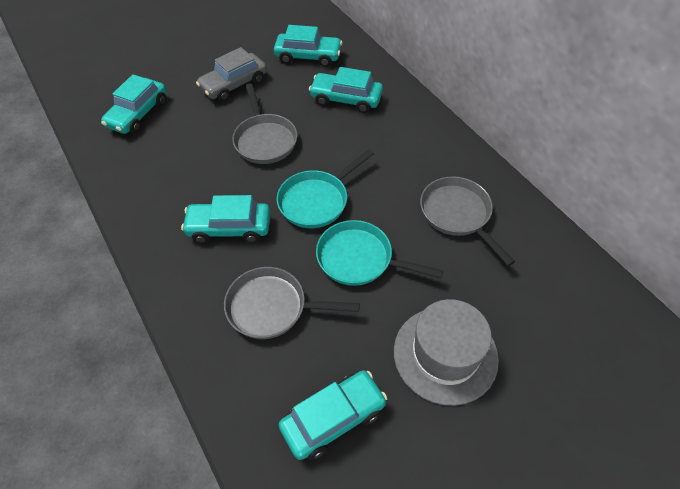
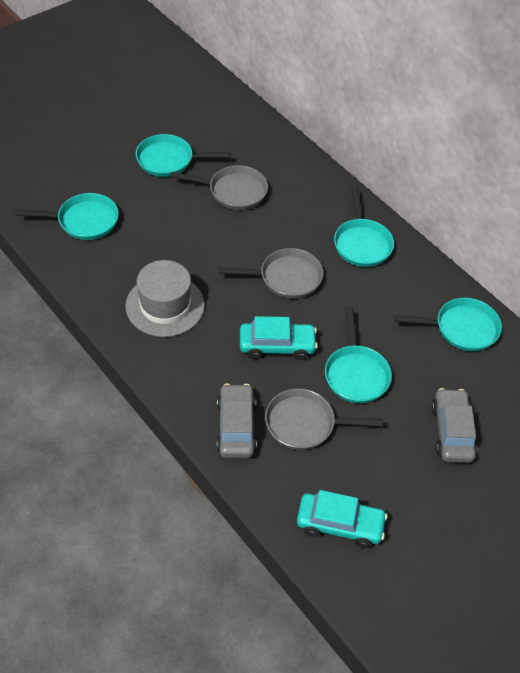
grey car: [196,47,267,102] = 1 -> [217,383,257,458] [431,388,477,463] = 2
turquoise car: [101,74,166,134] [181,195,270,243] [274,25,342,67] [279,370,387,460] [309,67,383,113] = 5 -> [240,316,318,360] [297,490,387,548] = 2
turquoise pan: [277,149,374,228] [316,220,443,286] = 2 -> [15,193,119,240] [136,134,231,177] [325,307,392,403] [334,186,394,267] [394,298,502,351] = 5

